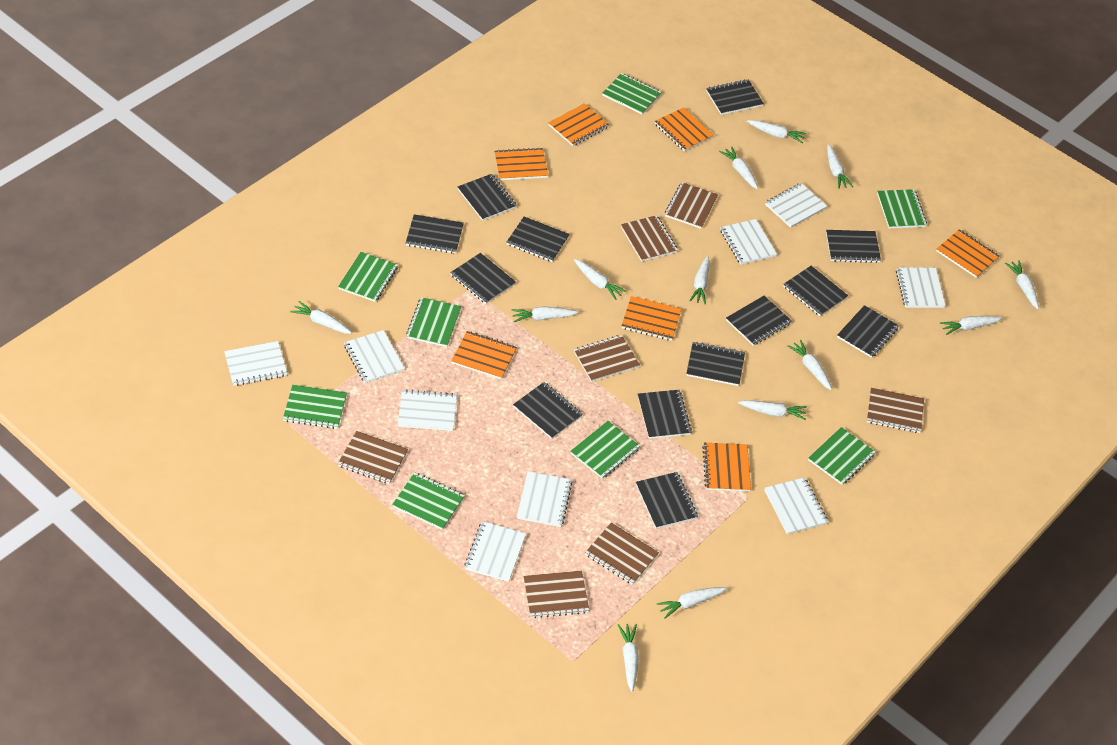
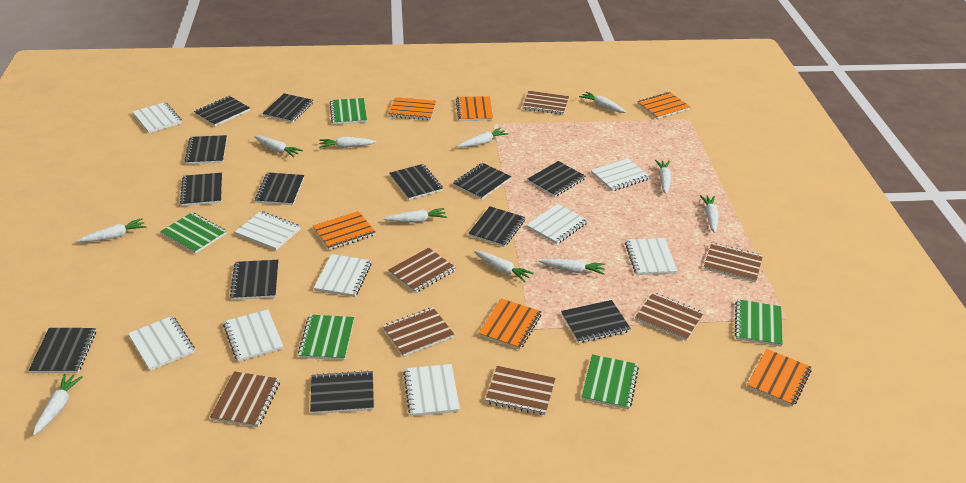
green notebook: [283,385,347,429] [338,252,398,302] [392,472,465,530] [406,297,461,347] [570,421,640,479] [602,73,661,114] [808,427,875,485] [877,189,927,228] = 8 -> [160,212,226,254] [298,315,354,360] [330,98,367,124] [581,354,639,410] [735,299,783,347] = 5
orange notebook: [452,331,517,379] [494,147,548,180] [549,103,609,146] [621,296,682,341] [655,107,714,152] [702,443,751,492] [936,229,1000,278] = 7 -> [313,211,376,250] [389,97,436,120] [456,96,493,121] [479,298,542,350] [637,92,690,119] [747,349,812,407] = 6
white carrot: [290,301,352,334] [512,306,579,322] [574,259,627,300] [618,624,639,692] [657,587,727,618] [690,256,710,304] [719,147,758,189] [738,400,807,420] [747,120,806,143] [788,340,832,390] [827,144,853,189] [940,316,1003,335] [1005,260,1039,309] = 13 -> [33,374,83,436] [78,218,146,242] [254,136,303,157] [319,137,377,148] [383,208,447,223] [458,127,509,147] [474,251,534,282] [538,259,605,275] [579,92,626,113] [655,160,671,194] [700,195,719,233] = 11

